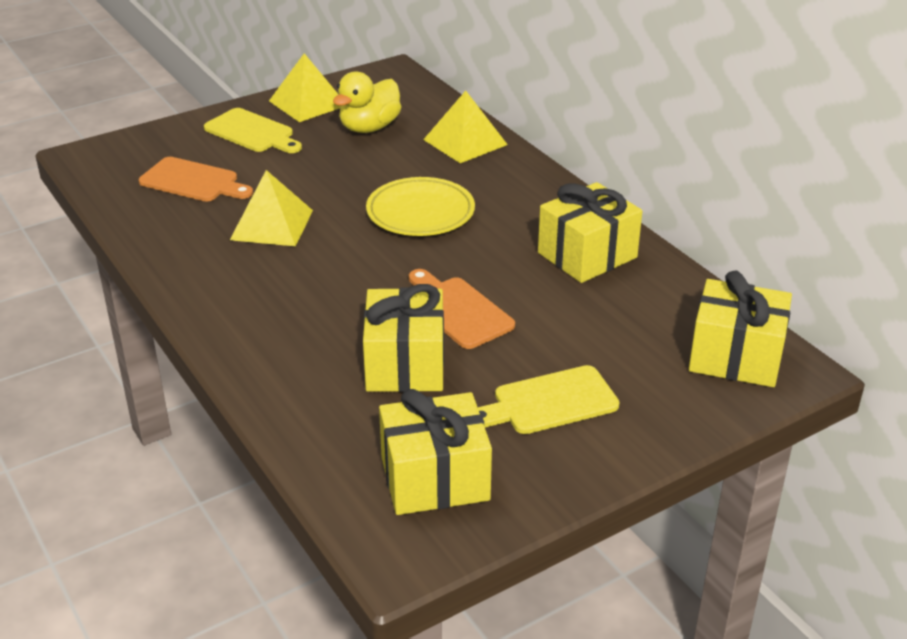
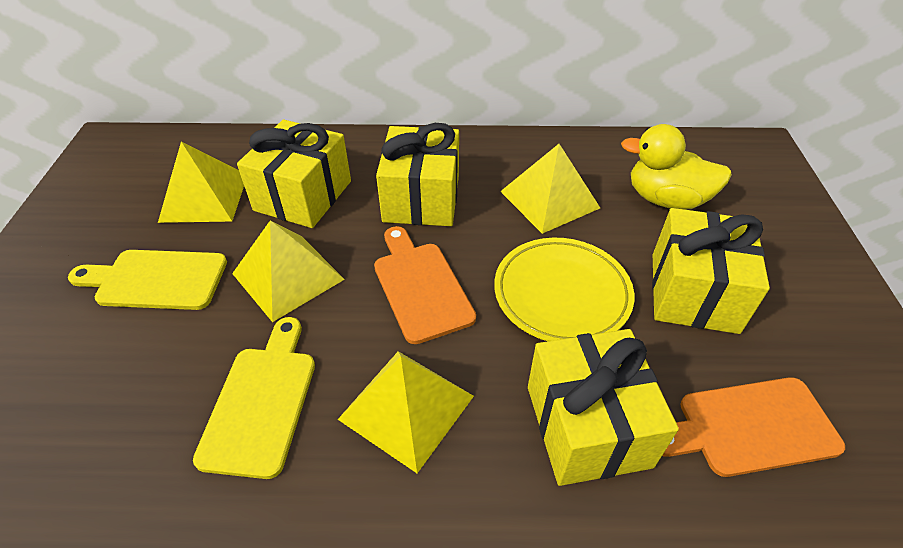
yellow pyramid: [230,170,313,246] [269,53,341,122] [423,91,508,163] = 3 -> [158,142,244,223] [232,220,345,322] [338,351,474,473] [500,144,600,234] = 4

